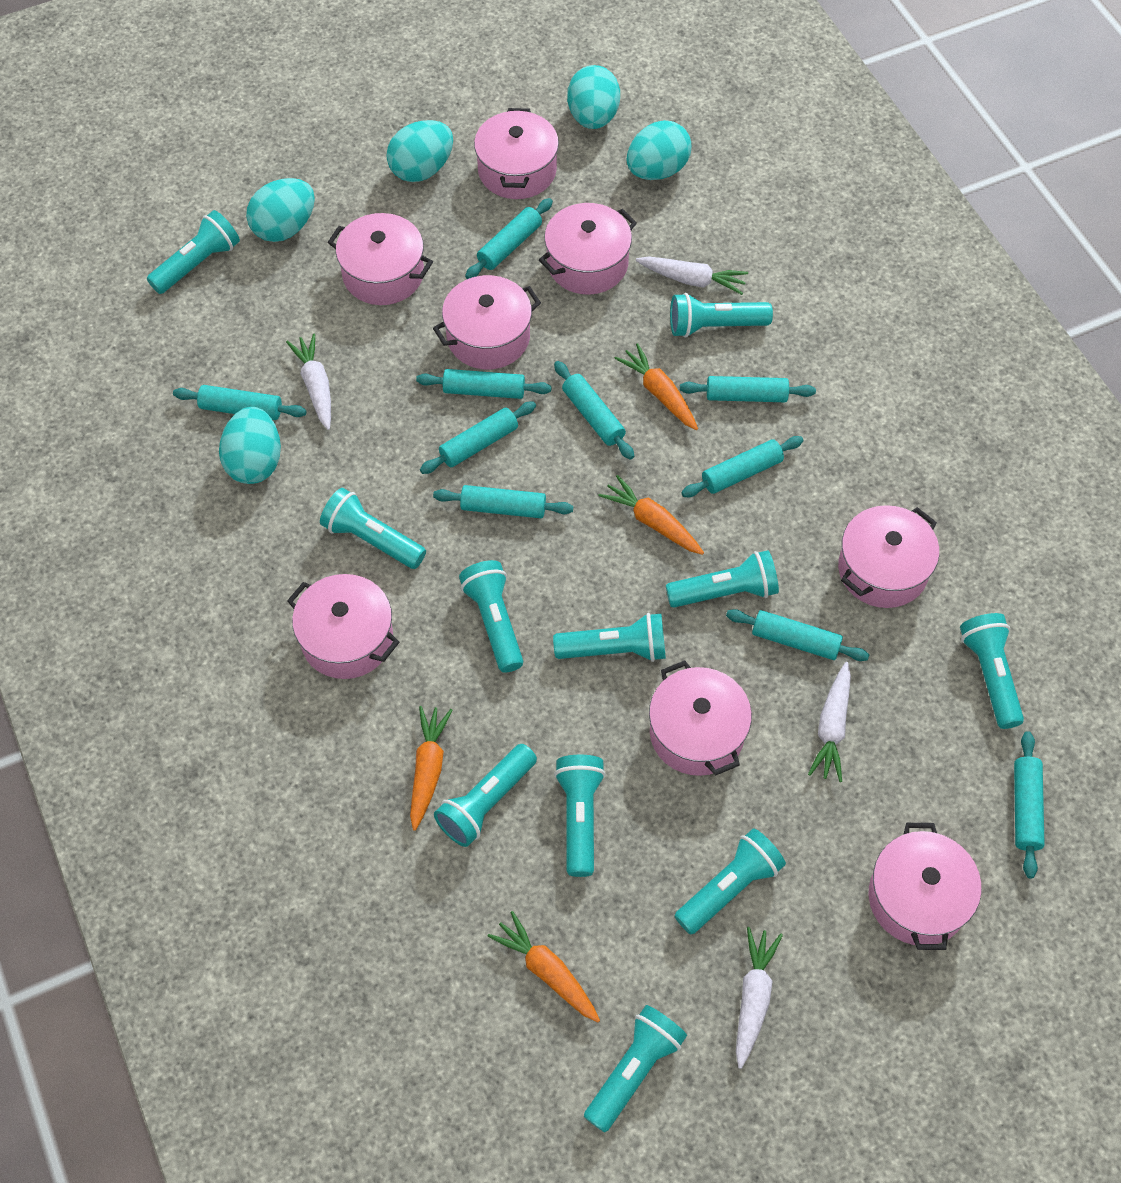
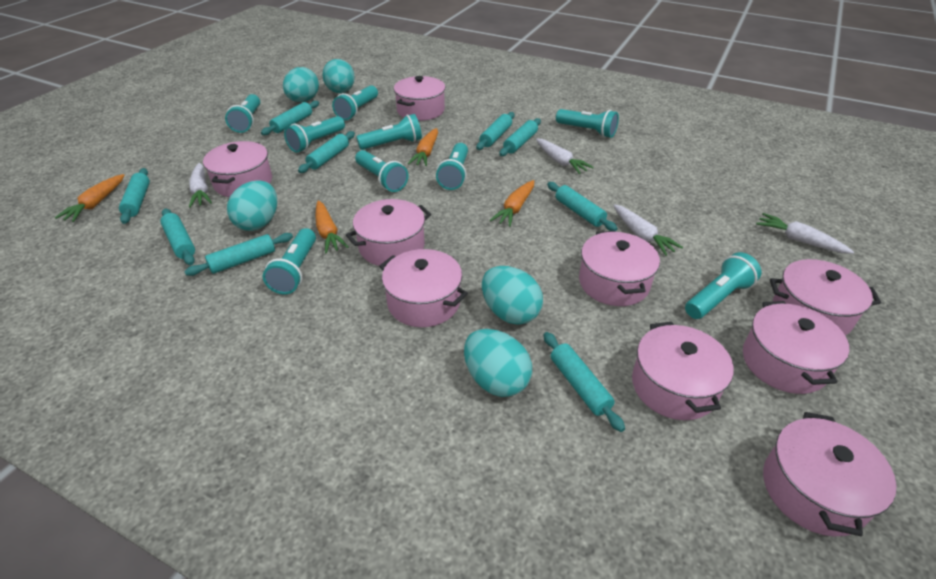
pink pot: [287,574,399,679] [328,213,433,305] [433,275,541,369] [474,108,559,199] [539,203,637,294] [649,660,752,776] [838,505,939,608] [869,823,981,950] = 8 -> [203,141,272,197] [346,199,431,266] [379,249,468,327] [394,76,445,121] [579,231,660,306] [632,322,734,420] [743,301,849,394] [763,412,896,537] [770,259,881,336] = 9
turquoise flashlight: [147,210,240,294] [320,488,426,569] [434,744,537,847] [459,560,523,673] [553,613,666,662] [554,755,606,877] [584,1005,687,1133] [666,550,779,608] [670,293,773,338] [675,829,786,934] [960,613,1024,729] = 11 -> [225,94,260,133] [262,228,316,294] [284,116,345,153] [332,85,378,120] [355,150,408,192] [356,114,422,150] [436,143,468,190] [556,109,619,138] [685,252,761,319] = 9
turquoise rolling pin: [173,385,306,420] [416,369,551,399] [420,401,536,474] [433,485,573,518] [465,198,553,279] [554,361,634,460] [680,376,816,402] [681,436,804,497] [726,609,869,661] [1014,731,1045,878] = 10 -> [119,168,150,224] [160,209,195,265] [184,233,293,276] [261,101,319,135] [298,131,355,173] [476,112,515,150] [499,118,541,156] [544,332,625,432] [547,182,618,231] = 9

